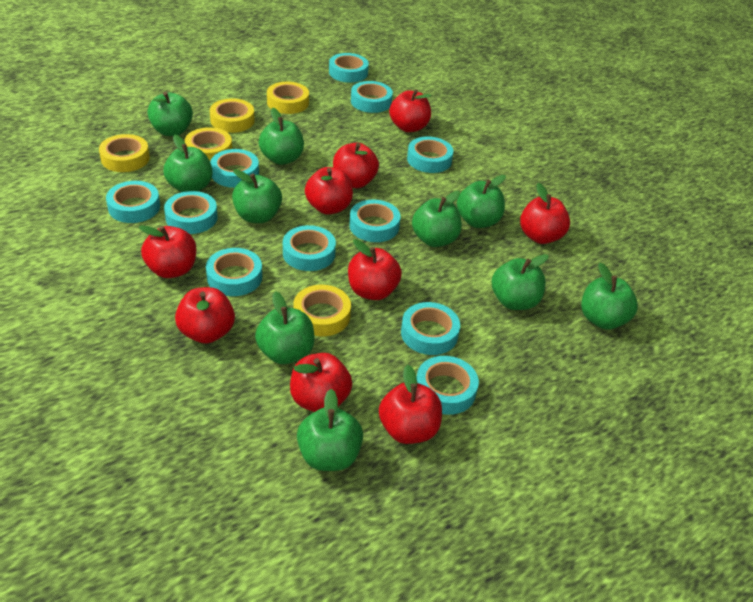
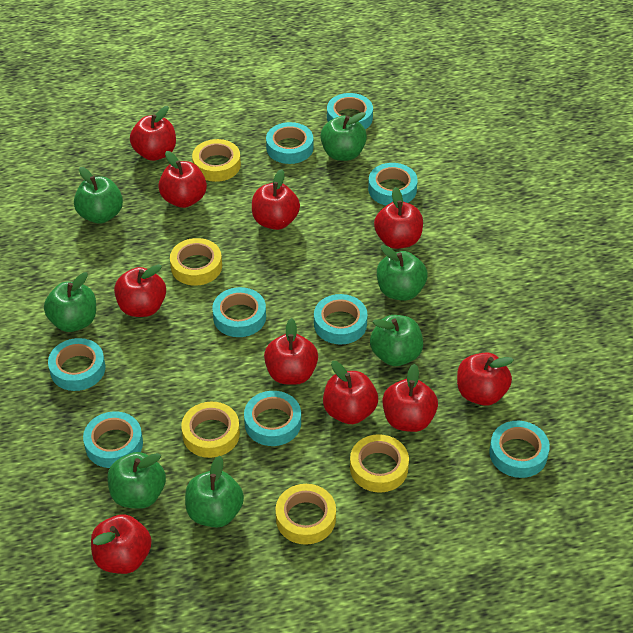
green apple: [147,92,193,136] [163,135,212,192] [232,169,282,223] [255,291,315,364] [259,108,304,165] [297,389,363,471] [412,191,462,247] [457,175,506,228] [492,254,549,310] [581,263,638,330] = 10 -> [44,272,96,332] [74,167,123,224] [108,452,166,509] [185,456,244,528] [320,112,367,161] [370,315,423,366] [377,245,428,301] = 7
red apple: [139,225,196,278] [175,287,235,344] [290,353,352,412] [305,167,353,215] [333,143,379,188] [348,239,402,300] [379,365,442,444] [389,89,431,132] [520,183,570,244] = 9 -> [91,514,152,574] [114,264,166,317] [130,106,176,161] [158,151,207,208] [252,169,300,230] [264,318,318,385] [323,361,378,424] [374,187,423,249] [382,364,438,432] [457,352,514,406] = 10
turquoise tape: [106,181,160,223] [164,191,218,234] [206,248,262,296] [210,149,259,188] [283,225,336,271] [329,53,369,83] [349,200,400,242] [351,81,393,113] [401,302,460,355] [407,137,453,173] [416,356,479,415] = 11 -> [48,338,105,391] [83,411,143,468] [212,287,266,337] [244,391,301,446] [266,122,313,164] [314,294,367,344] [327,93,373,129] [368,163,418,206] [489,421,550,478] = 9

